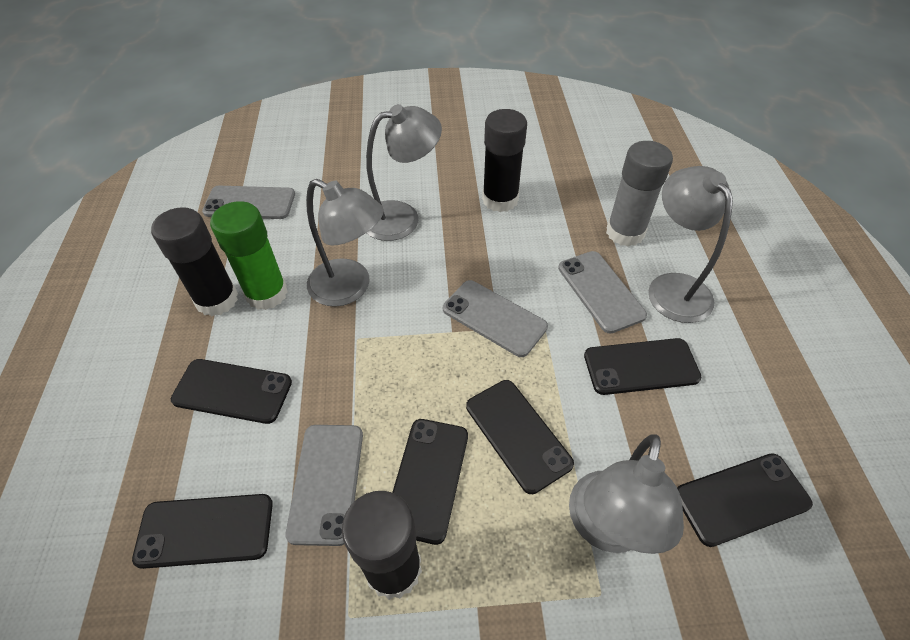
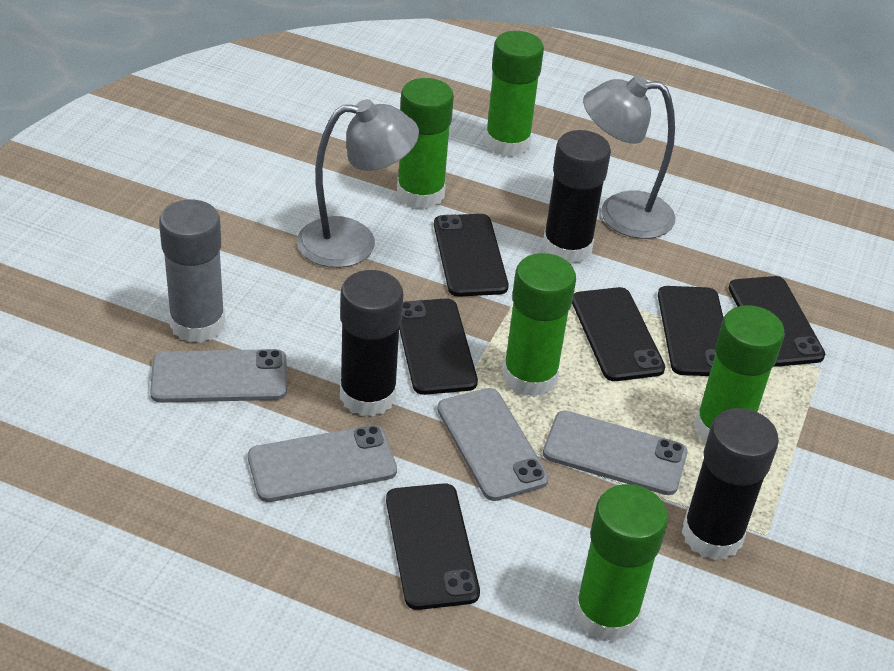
green glue stick: [210,201,288,310] = 1 -> [397,78,454,209] [485,31,544,157] [503,253,576,397] [575,484,668,642] [694,305,785,443] = 5
grey lamp: [306,179,384,307] [366,104,442,241] [569,434,684,554] [648,166,733,323] = 4 -> [297,99,419,268] [583,75,675,239] = 2

